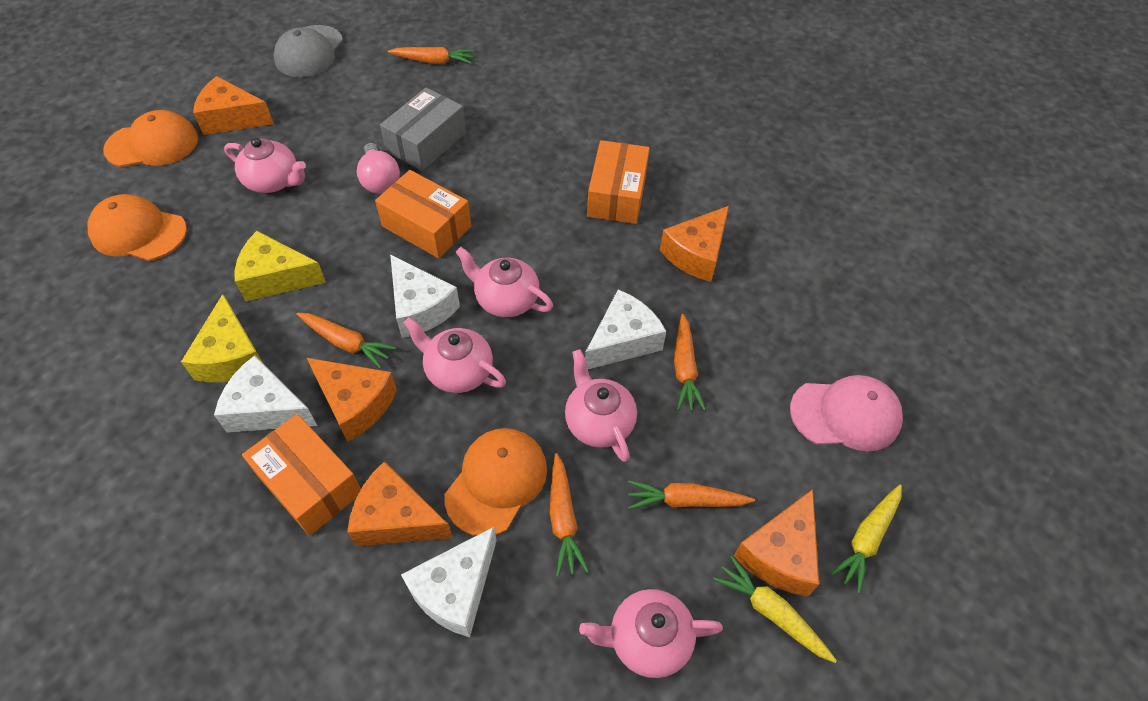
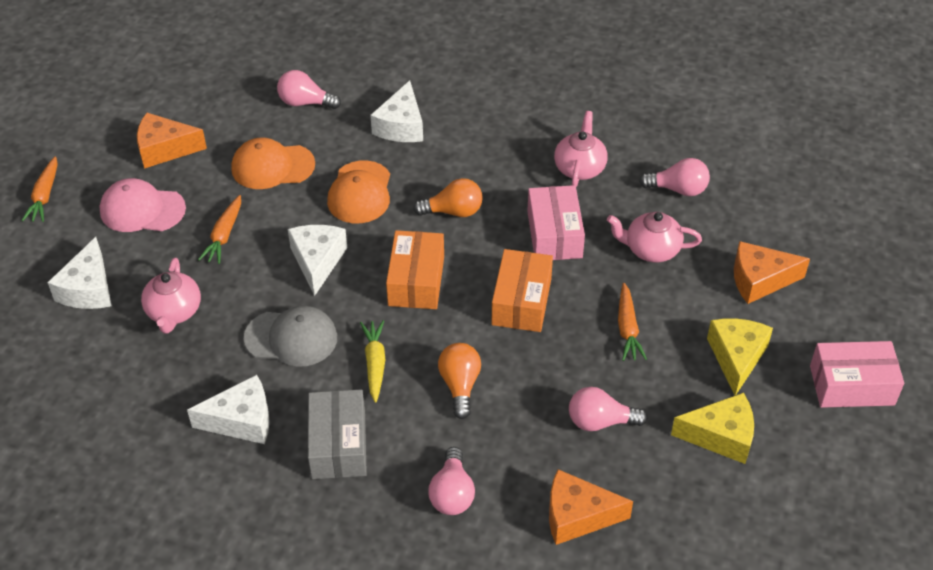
orange box: [242,414,361,536] [375,170,471,258] [587,140,650,224] = 3 -> [386,230,444,309] [492,249,553,332] = 2
orange cap: [87,194,187,261] [103,110,198,167] [444,428,547,536] = 3 -> [231,137,315,189] [327,160,390,223] = 2
orange carrot: [296,313,396,369] [388,47,474,64] [550,453,589,577] [628,480,755,509] [674,314,706,411] = 5 -> [22,156,58,222] [198,195,241,264] [618,283,647,361] = 3
orange cheese: [193,76,274,135] [307,358,397,442] [347,461,453,546] [660,206,729,282] [734,489,819,596] = 5 -> [137,113,207,168] [549,469,633,545] [734,241,810,304] = 3
orange light bulb: none = 0 -> [413,178,483,217] [438,343,481,419] = 2
pink box: none = 0 -> [527,185,585,260] [810,341,904,408] = 2
pink light bulb: [357,143,400,194] = 1 -> [277,70,341,109] [428,447,475,515] [569,387,647,431] [639,158,710,196] = 4
pink teapot: [224,138,306,193] [403,317,506,393] [455,247,553,317] [565,349,637,462] [579,589,723,678] = 5 -> [141,258,201,333] [554,111,608,187] [607,212,702,262] = 3
yellow carrot: [713,556,837,663] [830,484,902,594] = 2 -> [360,320,385,403] = 1

